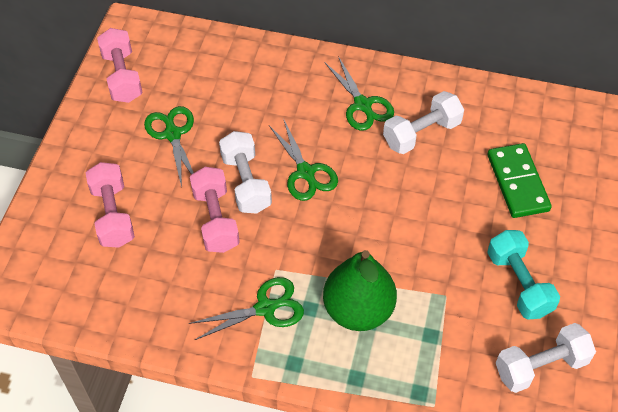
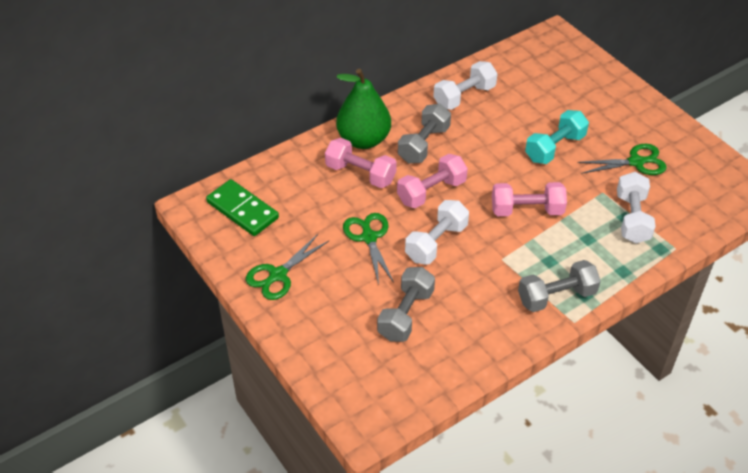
green scissors: [144,106,194,187] [189,277,304,340] [269,118,338,201] [324,56,394,131] = 4 -> [246,234,329,300] [343,213,394,285] [577,144,667,175] = 3
grey dumbbell: none = 0 -> [377,267,435,342] [398,104,451,164] [518,260,601,312] = 3

